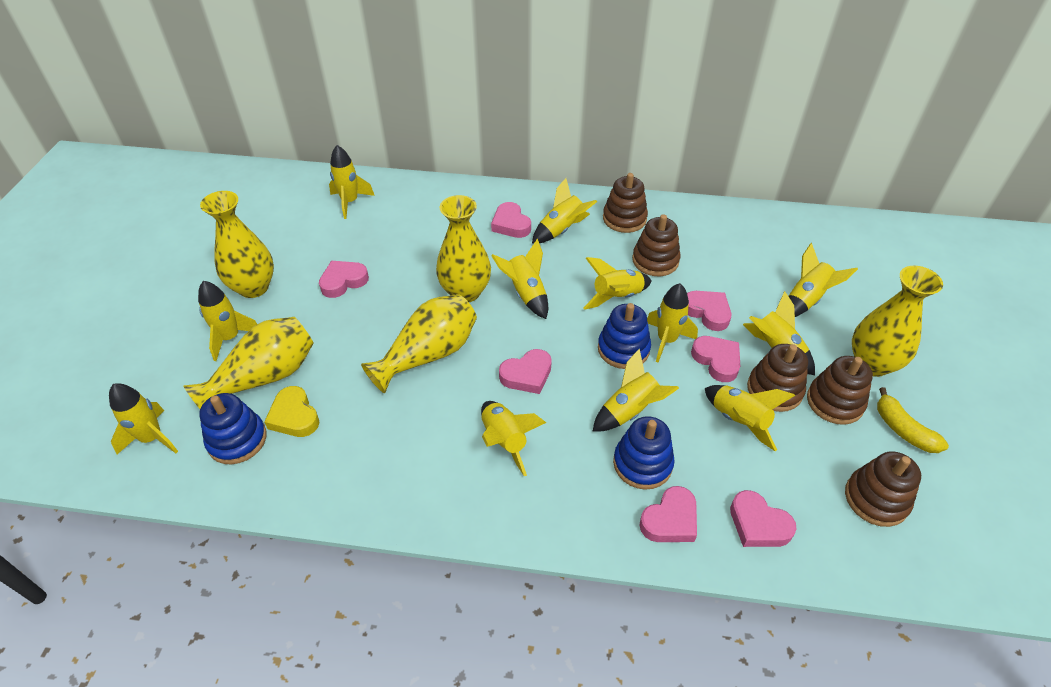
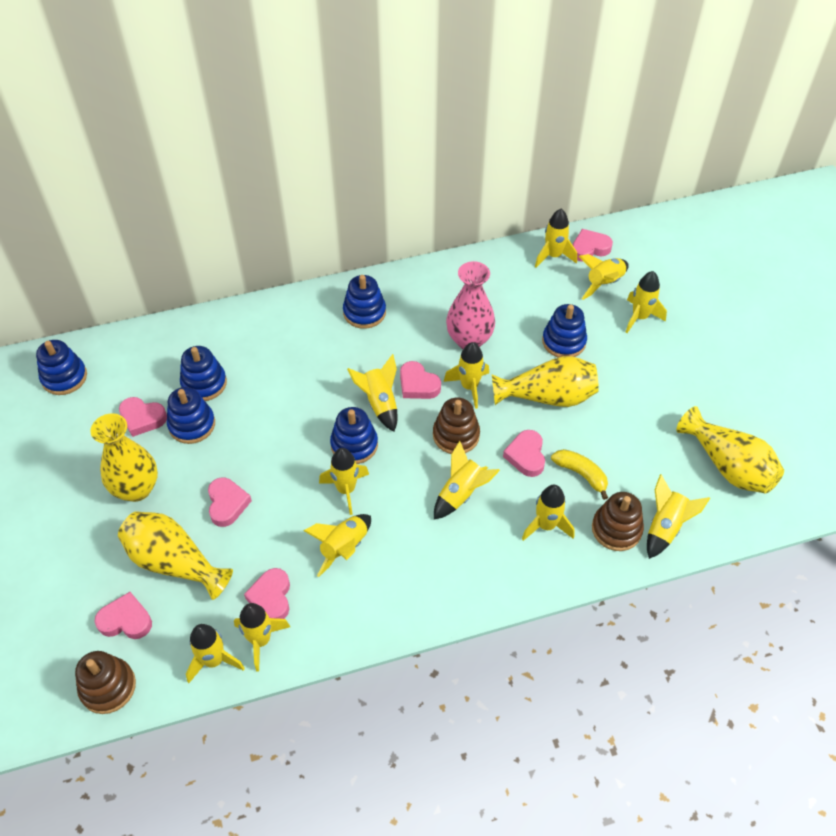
blue stacking toy: [199,393,267,464] [598,303,651,369] [613,416,675,490] = 3 -> [36,340,87,395] [167,387,215,444] [180,346,227,401] [330,407,378,464] [343,275,386,329] [542,304,587,358] = 6
brown stacking toy: [603,173,648,233] [632,214,681,276] [747,344,808,412] [807,356,873,425] [845,451,921,527] = 5 -> [75,651,136,714] [433,398,480,454] [592,492,644,551] = 3
pink vase: none = 0 -> [446,261,495,349] = 1
yellow heart: [264,386,319,437] = 1 -> none = 0
yellow vase: [183,317,314,409] [200,191,274,298] [361,294,477,393] [436,195,491,302] [852,266,943,377] = 5 -> [90,413,158,502] [118,511,233,600] [492,356,599,407] [676,406,784,494] = 4

